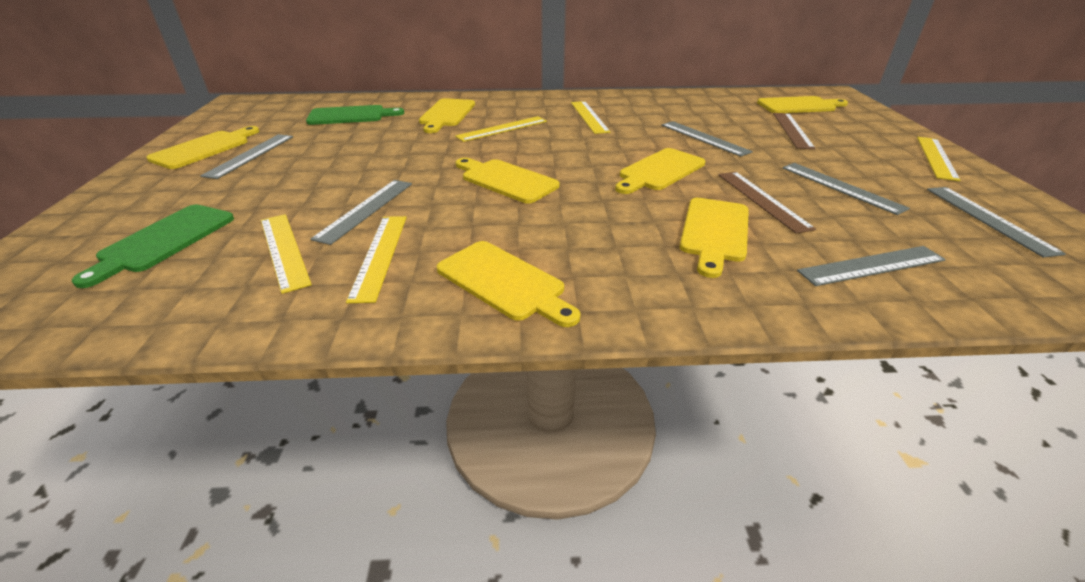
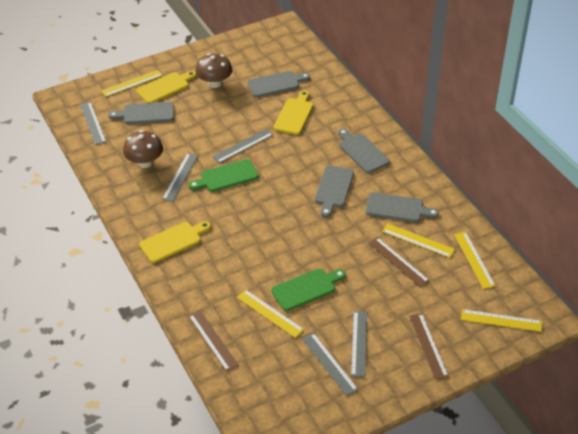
brown mushroom: none = 0 -> [123,130,163,168] [195,53,232,88] = 2
brown ruler: [718,172,816,234] [773,113,816,149] = 2 -> [189,310,239,371] [368,237,430,287] [409,313,449,380] = 3
grey cutting board: none = 0 -> [108,102,174,124] [247,71,310,97] [315,166,354,217] [338,128,390,173] [366,192,439,222] = 5
grey ruler: [200,134,293,179] [311,180,412,245] [661,121,753,157] [782,163,910,215] [797,246,946,286] [927,187,1066,258] = 6 -> [80,102,106,145] [162,153,198,202] [212,129,273,163] [302,333,358,396] [351,311,367,377] = 5
yellow cutting board: [146,126,259,169] [419,98,475,133] [437,241,580,327] [456,158,560,204] [615,148,706,194] [679,198,749,278] [757,96,848,113] = 7 -> [136,71,196,103] [139,221,211,263] [274,91,313,135] = 3

